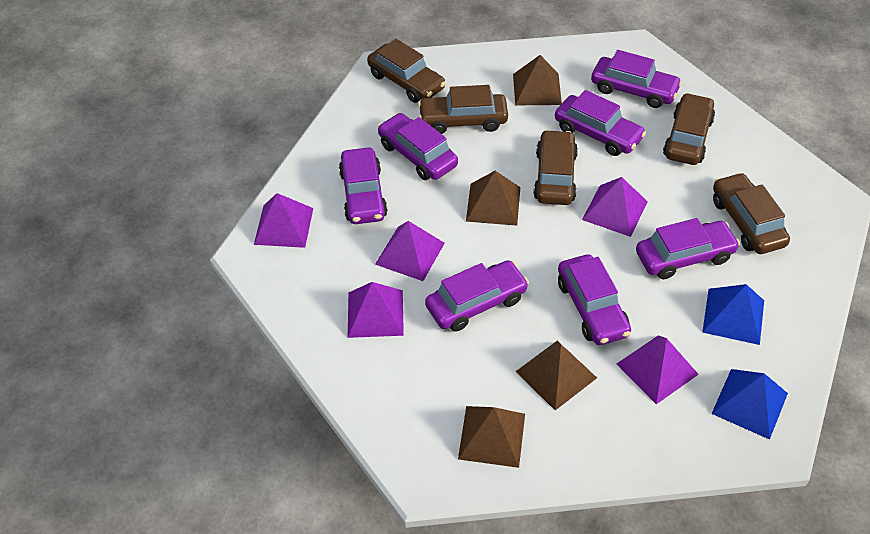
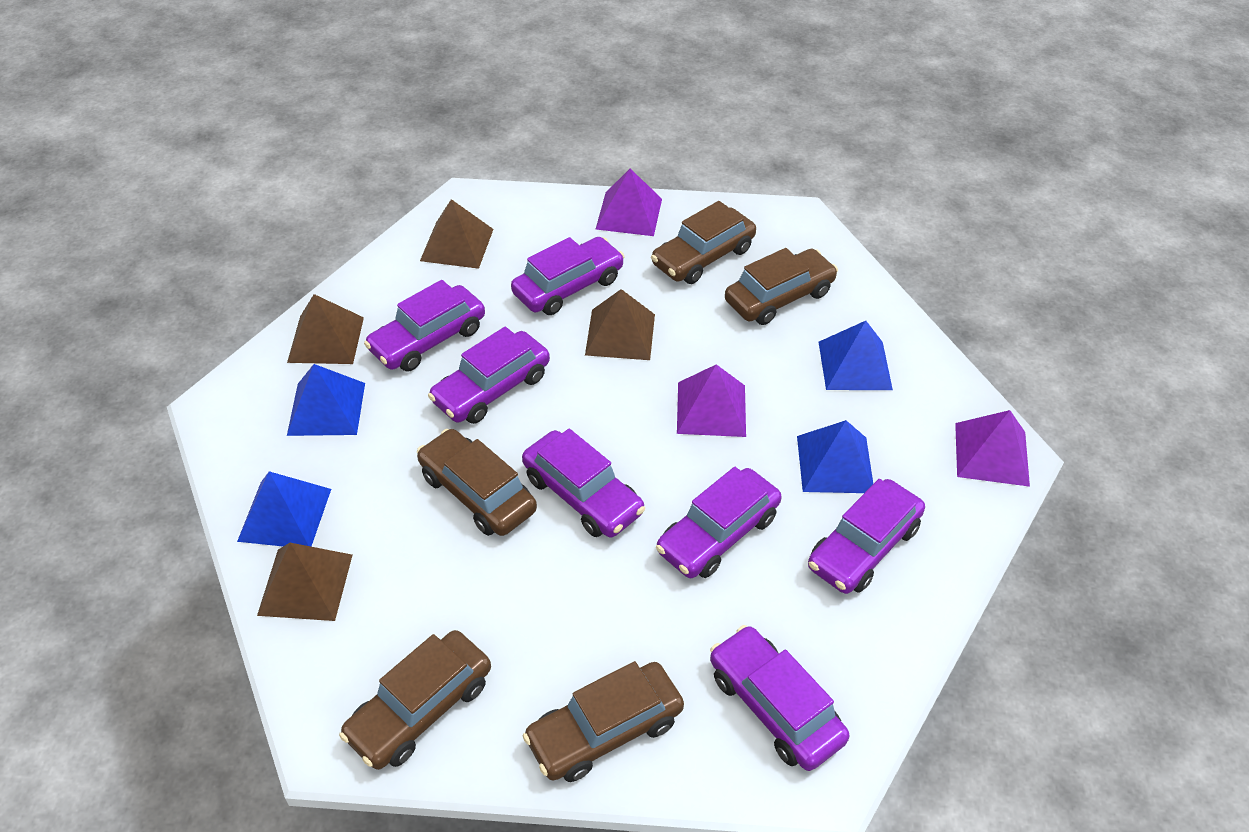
blue pyramid: [702,284,764,345] [712,369,788,440] = 2 -> [237,471,331,546] [287,364,365,436] [797,420,873,493] [819,321,893,390] = 4
purple pyramid: [254,193,313,248] [348,282,404,338] [375,221,445,281] [582,177,648,237] [617,335,699,404] = 5 -> [596,169,662,236] [677,364,746,437] [955,410,1030,487] = 3

